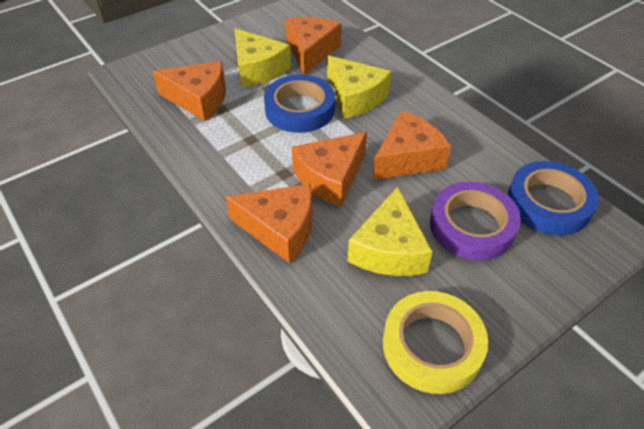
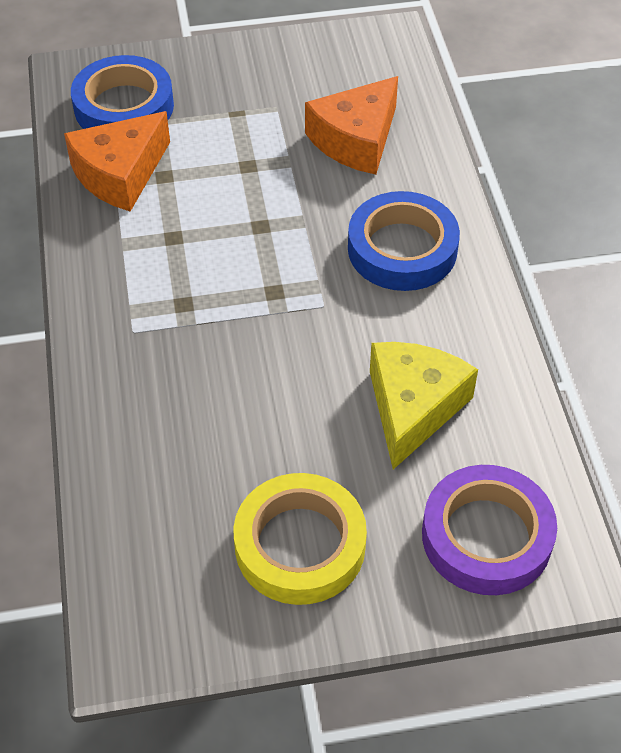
orange cheese: [152,61,226,121] [226,184,312,264] [285,17,341,75] [292,132,367,207] [372,111,451,180] = 5 -> [64,111,170,212] [305,76,398,175] = 2
yellow cheese: [235,28,291,88] [327,55,391,119] [348,187,433,276] = 3 -> [370,342,478,469] = 1

